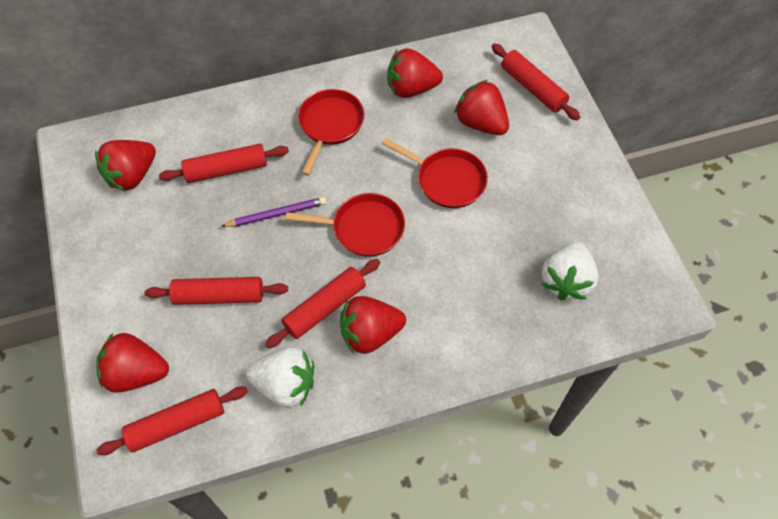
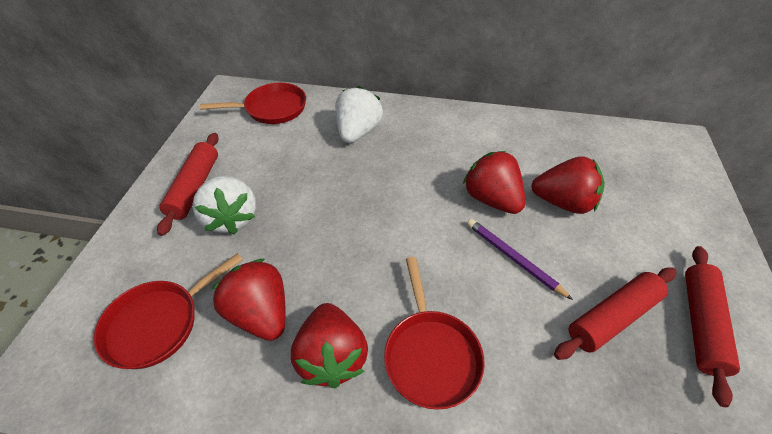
red rolling pin: [97,387,248,455] [145,277,288,305] [159,144,289,183] [265,259,380,348] [492,43,580,121] = 5 -> [157,133,219,236] [554,267,676,360] [685,246,740,407] = 3
red strawberry: [95,140,156,191] [96,333,169,393] [340,296,406,354] [387,48,443,98] [454,80,509,135] = 5 -> [211,259,286,341] [291,303,368,388] [463,151,525,214] [531,156,605,214] = 4

